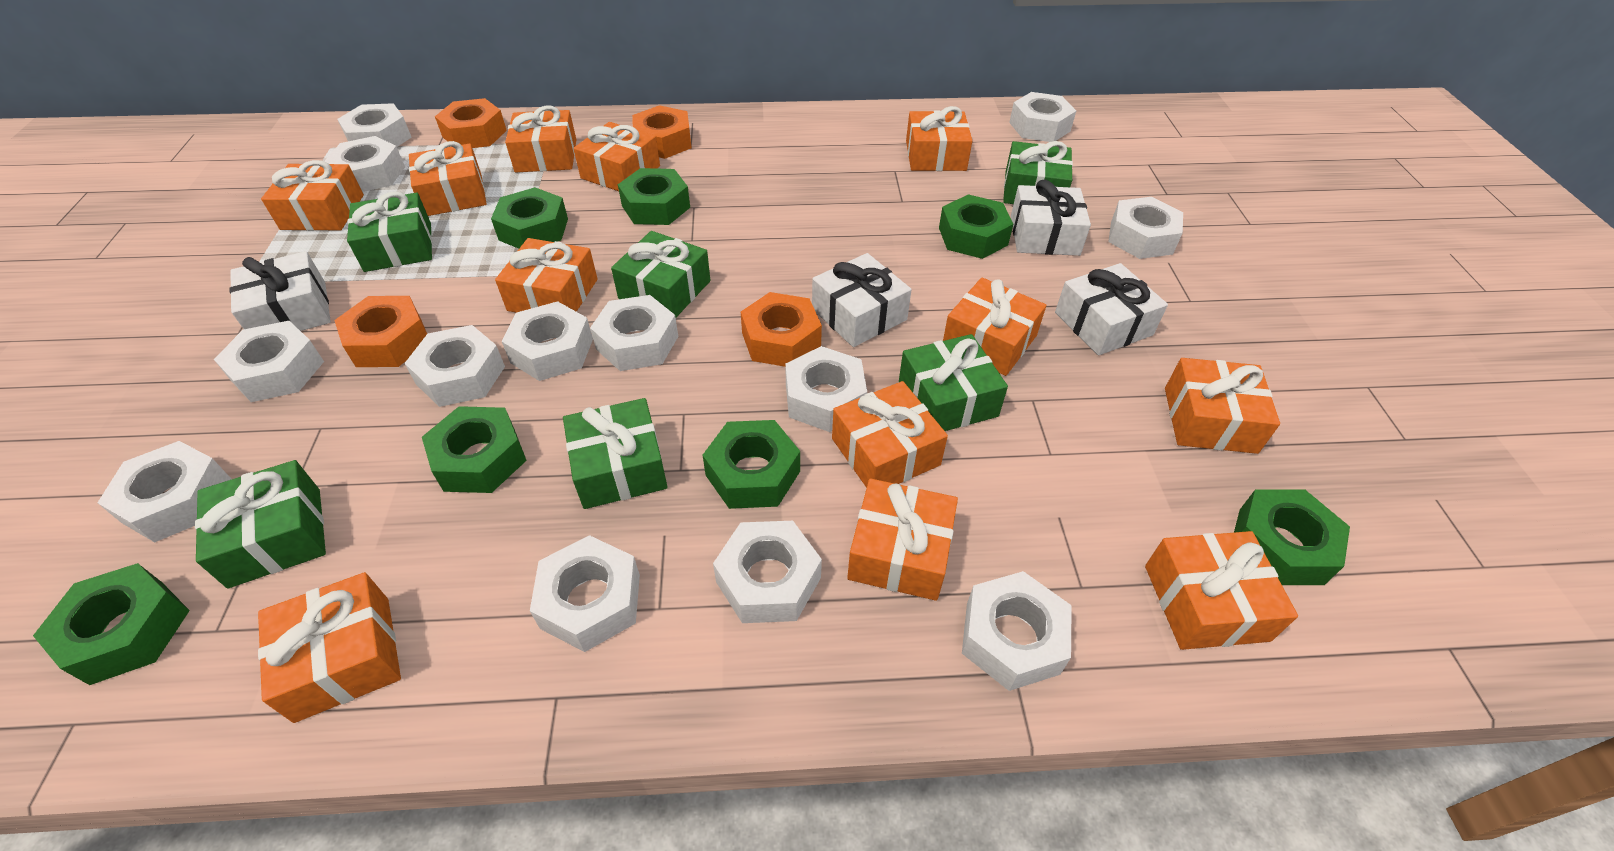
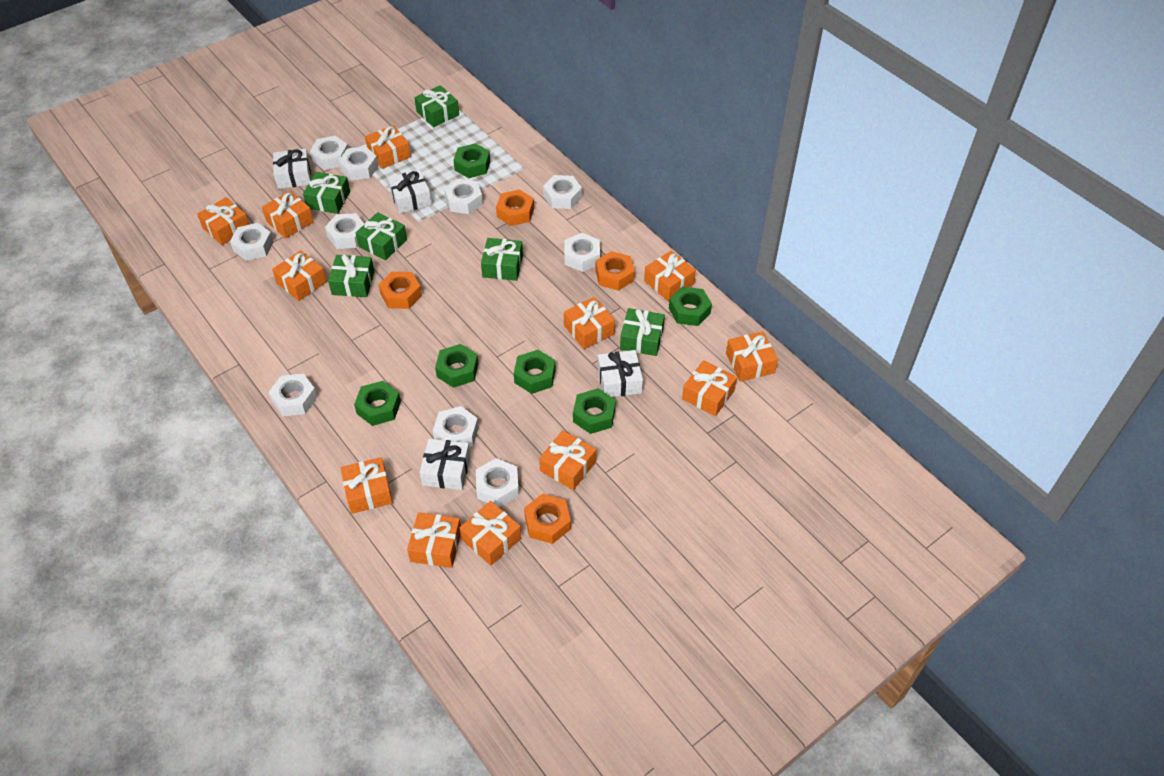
green nut: [33,563,190,685] [422,406,527,493] [491,187,568,249] [618,168,690,225] [703,420,800,509] [939,194,1013,259] [1234,489,1350,585] = 7 -> [354,381,401,426] [435,344,478,388] [453,143,490,178] [514,350,556,394] [573,388,616,434] [669,286,712,326] = 6
white nut: [98,441,231,542] [214,321,324,402] [324,136,405,192] [337,103,412,147] [404,325,505,407] [502,301,593,381] [530,535,640,652] [590,295,678,371] [713,521,822,623] [785,346,867,432] [962,571,1072,691] [1009,92,1076,142] [1108,197,1183,259] = 13 -> [230,223,274,261] [269,374,317,416] [310,136,348,170] [325,213,364,249] [338,146,378,180] [433,406,479,447] [444,179,483,214] [476,458,519,507] [543,175,582,209] [564,233,600,272] = 10

